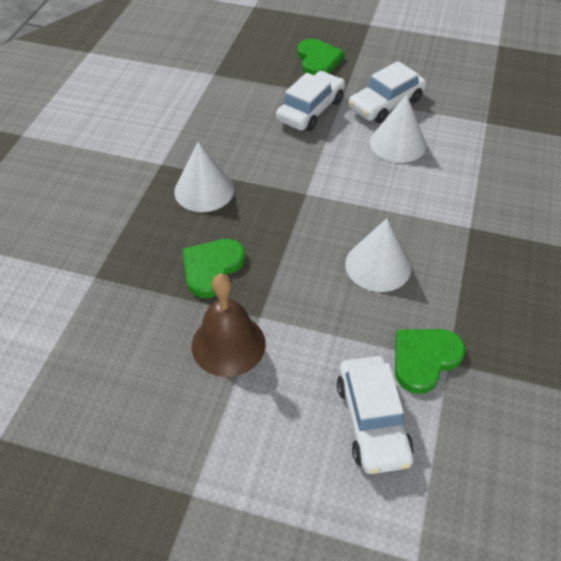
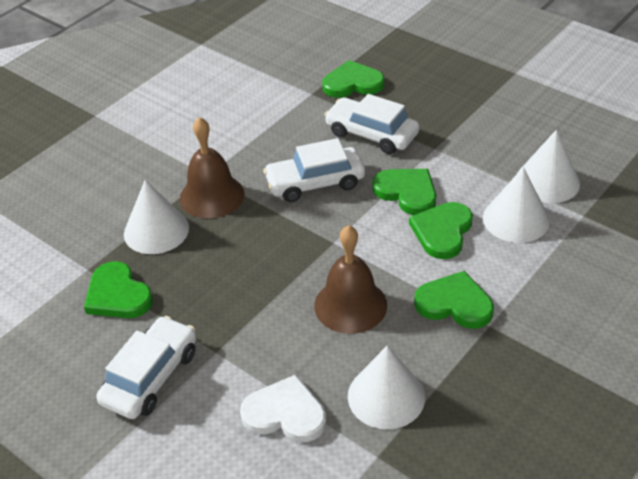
brown bell: [192,274,266,377] = 1 -> [180,117,244,219] [314,225,387,334] = 2
green heart: [183,239,245,298] [297,39,345,75] [395,329,466,394] = 3 -> [84,261,153,318] [322,60,384,98] [372,169,436,215] [409,202,473,259] [414,271,494,329] = 5
white cone: [174,142,234,212] [345,219,411,292] [370,95,426,163] = 3 -> [124,180,189,254] [348,346,425,429] [483,167,550,243] [516,130,580,203] = 4
white heart: none = 0 -> [240,374,326,442] = 1

